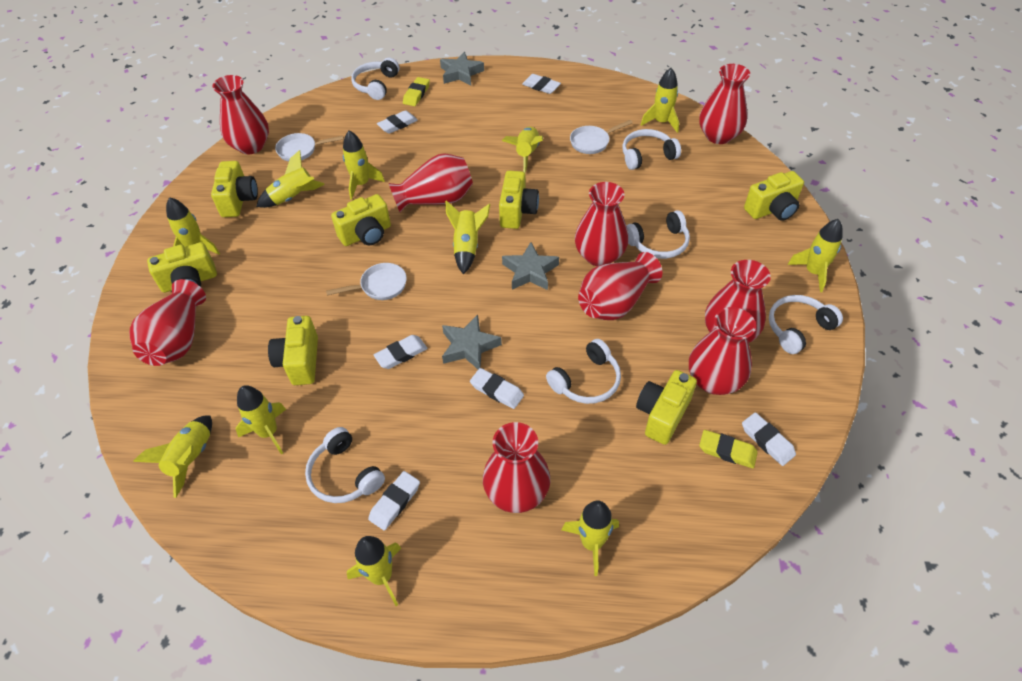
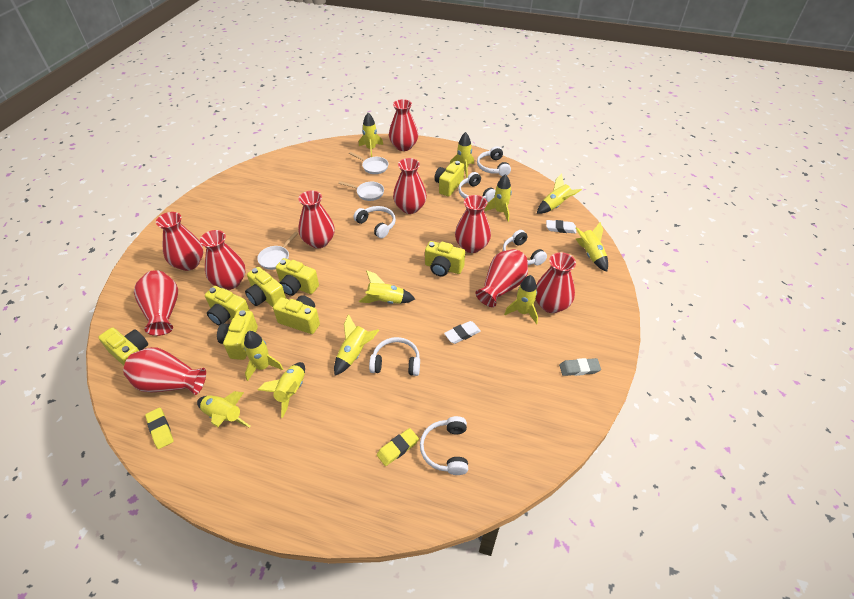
grey eraser: none = 0 -> [559,358,601,376] = 1
grey star: [440,52,484,85] [442,315,502,369] [502,242,559,290] = 3 -> none = 0
red vase: [129,279,206,366] [212,75,269,154] [389,153,473,212] [483,422,550,513] [575,182,629,266] [578,252,662,320] [689,307,756,395] [699,64,750,144] [705,260,771,342] = 9 -> [123,347,206,395] [134,270,178,336] [156,212,203,271] [200,230,245,290] [298,191,335,248] [389,99,418,151] [393,158,427,214] [455,195,491,253] [475,249,528,307] [535,252,576,313] = 10
white eraser: [368,471,420,531] [374,335,428,369] [377,110,418,134] [470,368,524,409] [522,74,561,94] [742,412,796,466] = 6 -> [444,321,481,344] [546,220,576,234] = 2
yellow camera: [147,242,217,293] [211,161,258,217] [268,316,318,385] [331,194,391,246] [499,171,539,229] [636,370,697,445] [744,171,804,221] = 7 -> [98,327,148,366] [205,286,250,326] [217,310,258,360] [245,267,286,307] [273,295,320,334] [276,258,319,296] [425,241,465,276] [434,161,465,196] = 8

